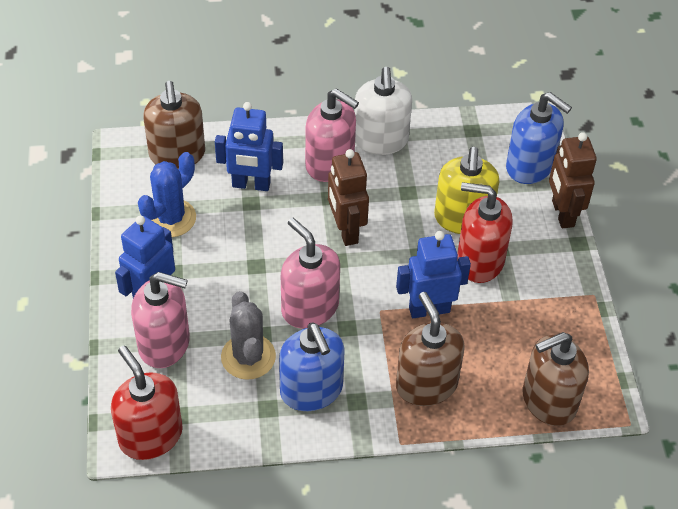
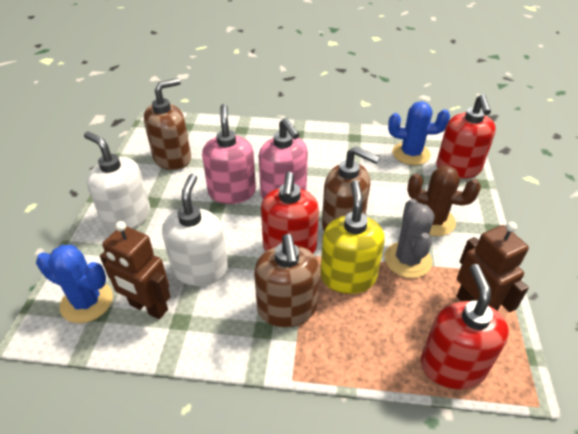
blue cactus: [138,152,196,237] = 1 -> [36,245,113,323] [388,101,450,165] = 2
blue robot: [115,216,175,298] [215,102,283,191] [396,231,471,318] = 3 -> none = 0
blue soap dispenser: [279,323,344,411] [506,92,572,184] = 2 -> none = 0
brown cactus: none = 0 -> [407,165,481,236] = 1
pink soap dispenser: [131,272,190,368] [281,218,340,329] [305,88,359,182] = 3 -> [202,104,256,204] [259,118,308,199] = 2
red soap dispenser: [111,345,183,460] [457,182,513,283] = 2 -> [261,172,319,253] [421,264,509,390] [436,94,496,179] = 3
white soap dispenser: [354,67,412,155] = 1 -> [84,131,150,232] [162,174,228,286] = 2

